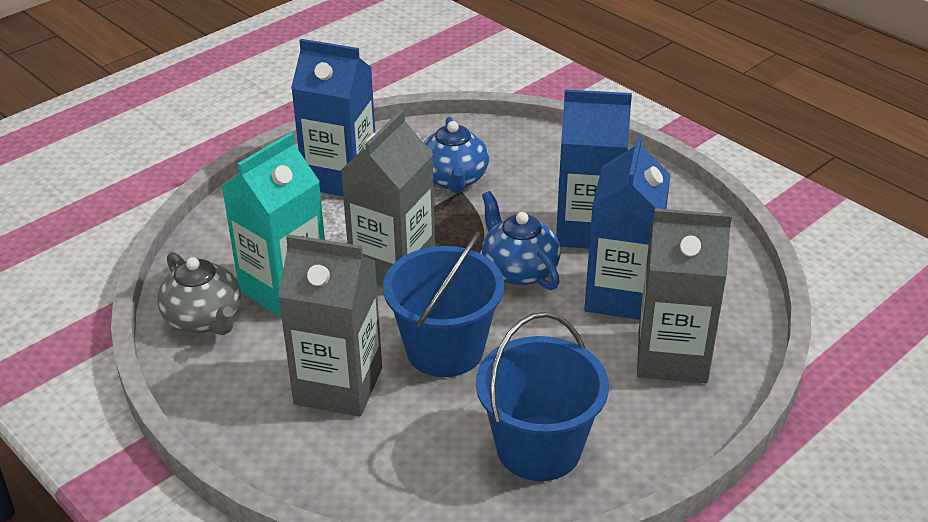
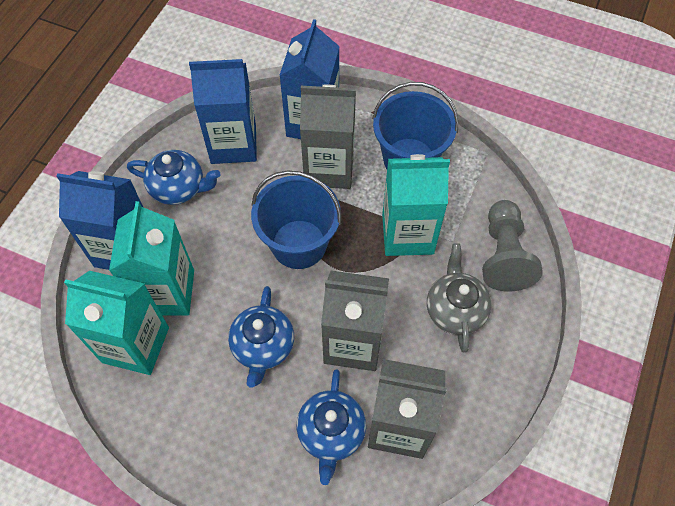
blue teapot: [423,117,489,193] [482,191,561,290] = 2 -> [127,150,221,205] [228,286,294,388] [297,369,366,485] = 3
grey pawn: none = 0 -> [482,200,542,292] = 1
turquoise carton: [221,133,325,318] = 1 -> [64,271,169,375] [109,201,194,316] [382,154,450,256] = 3

